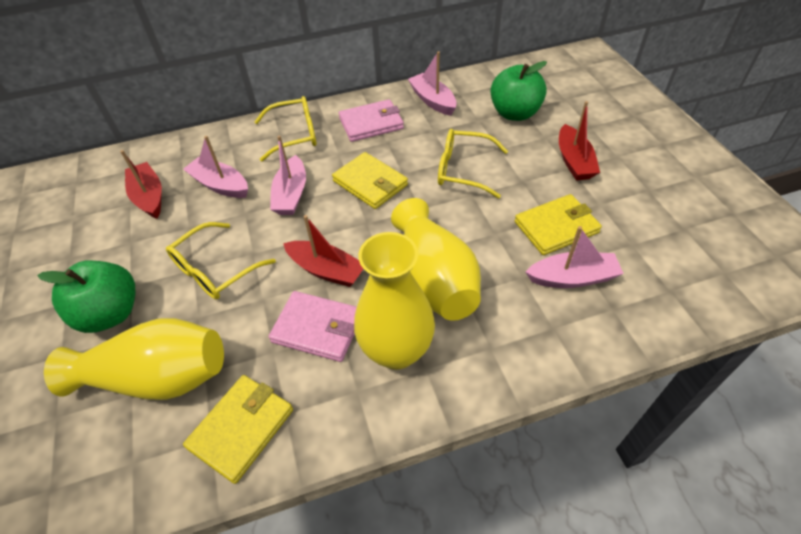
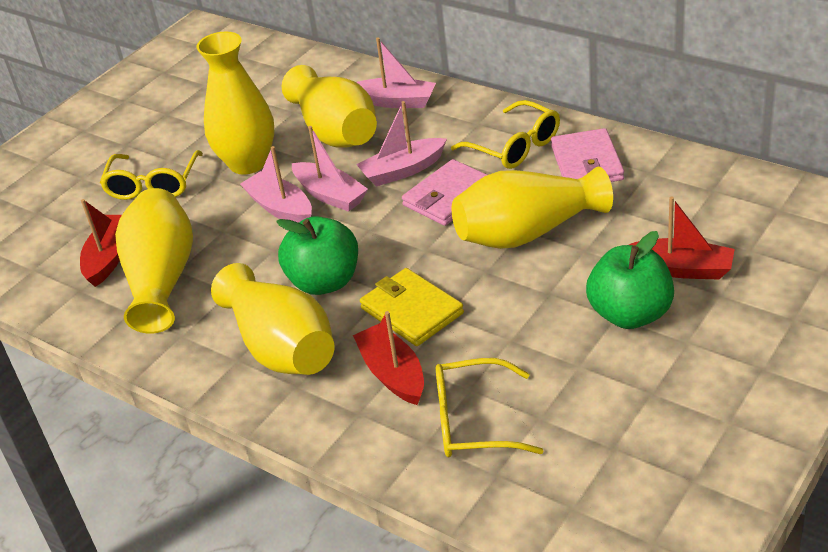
yellow vase: [44,318,224,400] [354,232,435,370] [391,198,481,321] = 3 -> [115,188,193,334] [196,32,275,175] [211,263,335,375] [282,65,377,148] [452,166,613,249] = 5
yellow wallet: [183,375,293,484] [332,152,408,209] [515,194,602,255] = 3 -> [360,268,464,346] = 1

